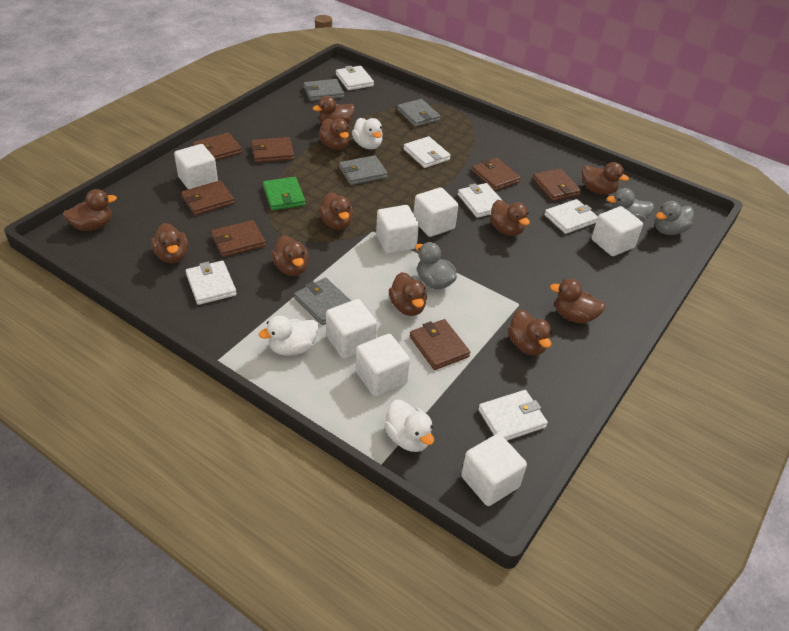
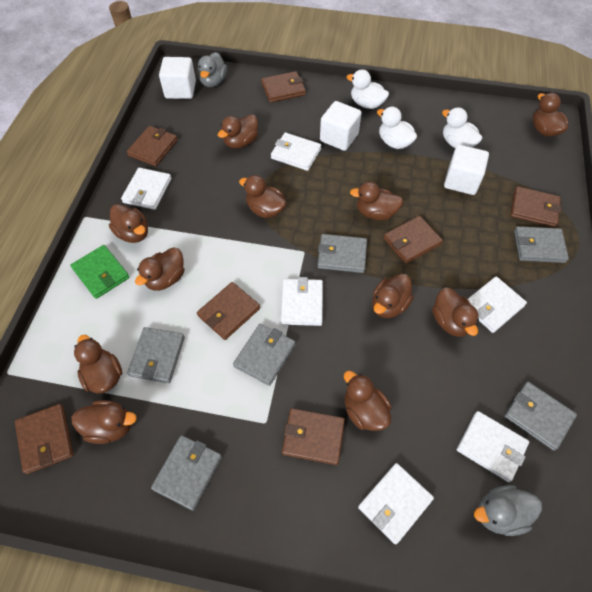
grey duck: [415,242,457,289] [607,188,654,222] [655,201,694,235] = 3 -> [198,52,227,87] [474,485,542,536] = 2
grey wallet: [294,277,351,325] [304,79,344,101] [339,155,388,185] [397,99,440,127] = 4 -> [127,327,185,383] [151,435,222,511] [233,323,295,386] [317,234,367,273] [504,382,577,451] [514,226,569,263] = 6
white cube: [174,144,218,189] [326,299,377,359] [356,334,410,397] [376,205,419,254] [413,187,458,237] [461,434,527,506] [592,206,643,256] = 7 -> [159,57,196,99] [320,101,361,151] [444,145,489,195] = 3

